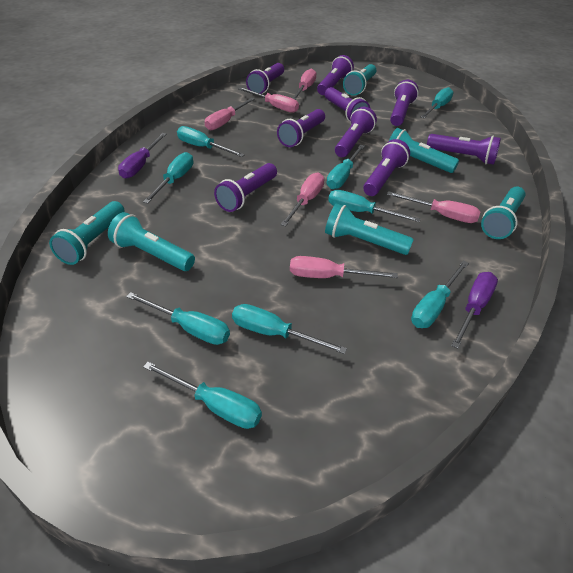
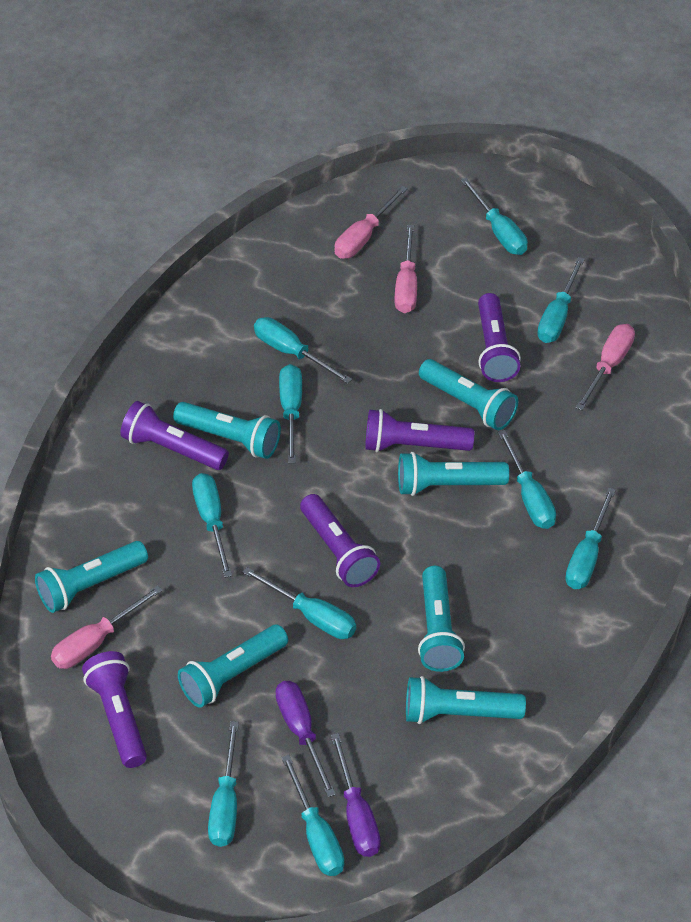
pink screwdriver: [205,98,255,130] [238,87,299,113] [281,172,325,226] [290,256,398,278] [292,68,316,100] [387,191,480,223] = 6 -> [51,585,163,669] [335,186,408,258] [395,224,417,313] [576,324,635,410] = 4
purple flashlight: [214,163,277,212] [246,63,284,94] [277,109,325,147] [317,55,354,95] [325,87,370,122] [335,107,377,157] [363,139,410,196] [390,80,418,126] [427,134,501,165] = 9 -> [82,651,147,768] [120,401,229,470] [300,494,380,587] [365,409,474,452] [478,293,521,382] = 5
turquoise flashlight: [49,201,124,265] [108,212,195,271] [325,203,414,255] [343,64,376,96] [389,128,459,173] [481,187,526,239] = 6 -> [35,541,148,613] [173,402,281,459] [178,625,288,708] [398,452,509,496] [406,676,526,724] [418,566,465,672] [419,359,518,430] = 7
turquoise screwdriver: [126,292,230,345] [143,152,193,204] [143,362,262,429] [177,126,245,157] [232,304,347,354] [327,145,365,189] [328,190,421,222] [411,261,469,328] [421,87,453,118] = 9 -> [192,473,232,578] [208,721,239,847] [242,567,356,639] [254,317,352,384] [279,364,302,463] [281,755,344,876] [461,178,528,255] [498,430,556,529] [537,257,585,343] [565,488,616,589] = 10

